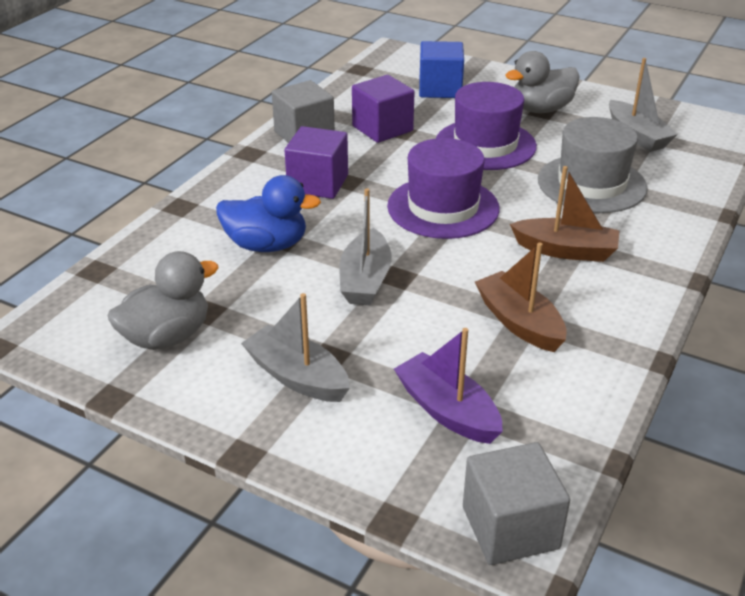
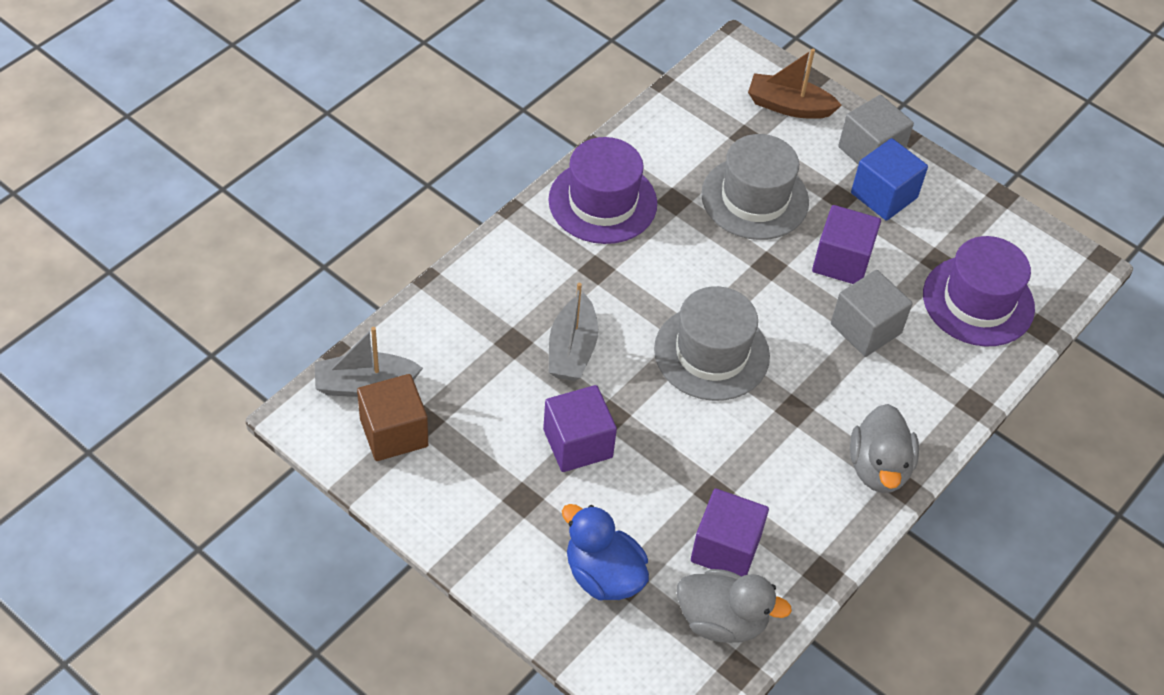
brown boat: [475,243,567,352] [510,166,620,262] = 2 -> [748,49,842,119] = 1
brown cube: none = 0 -> [357,374,428,461] = 1
grey boat: [241,293,350,402] [340,188,392,306] [609,58,678,152] = 3 -> [314,327,423,397] [549,283,598,381] = 2
grey hat: [538,117,648,213] = 1 -> [654,286,770,401] [701,134,809,240] = 2
purple boat: [394,328,503,444] = 1 -> none = 0
purple cube: [285,126,348,199] [352,75,414,143] = 2 -> [543,385,617,472] [691,489,769,576] [812,205,881,284] = 3

